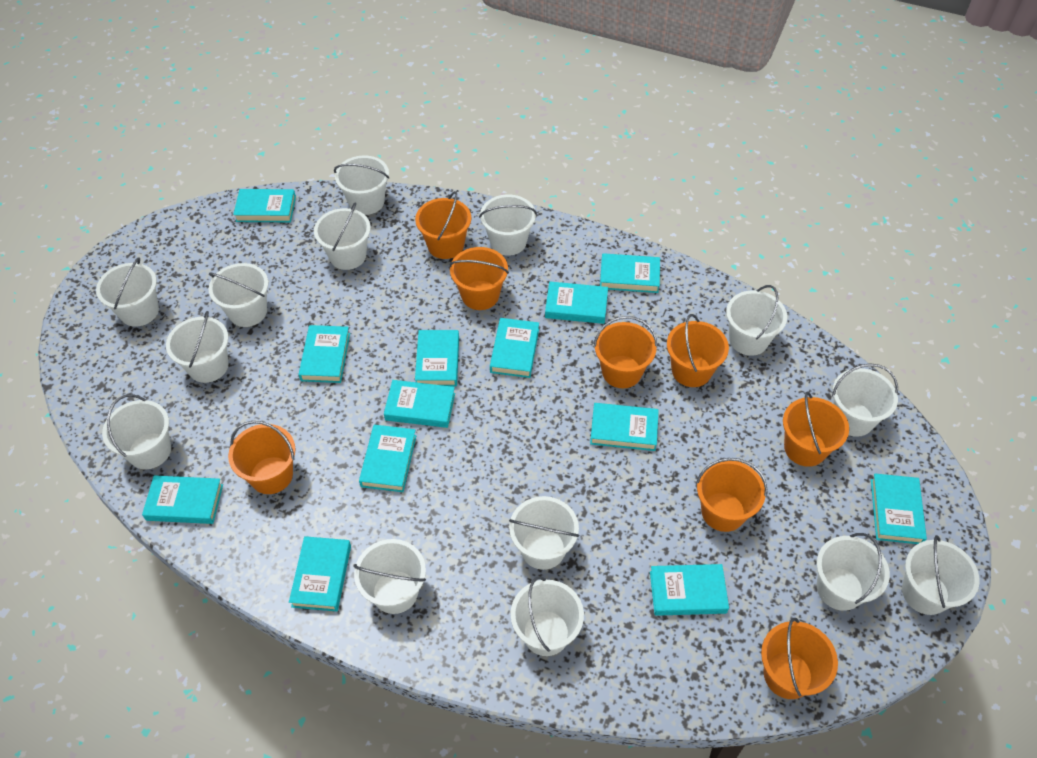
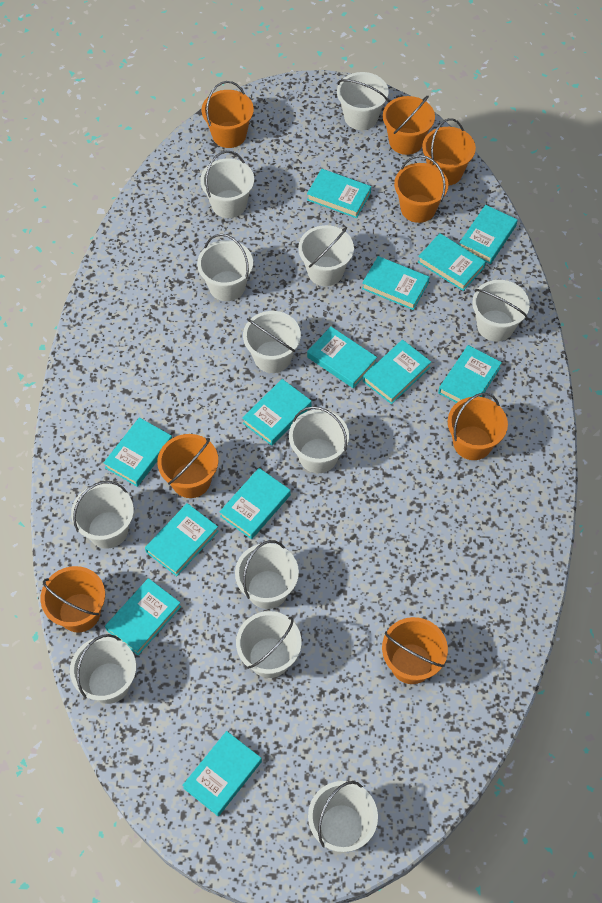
white bucket: [96,257,159,327] [102,394,171,469] [166,311,229,383] [209,263,268,327] [314,203,371,270] [334,155,390,215] [353,539,426,614] [479,194,537,256] [509,496,579,570] [511,577,584,656] [726,285,787,356] [816,533,890,611] [832,364,898,437] [902,535,979,615] = 14 -> [70,634,136,704] [71,481,134,549] [197,234,253,301] [200,151,254,218] [235,540,299,609] [236,611,302,678] [243,311,301,373] [289,406,349,473] [298,225,354,286] [308,781,378,852] [337,72,389,130] [472,280,530,342] = 12

